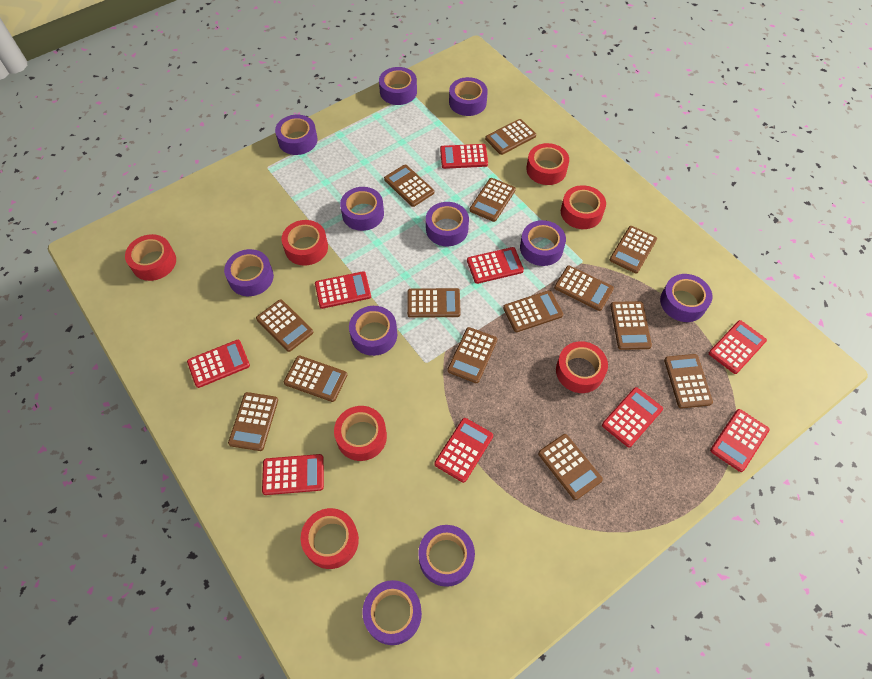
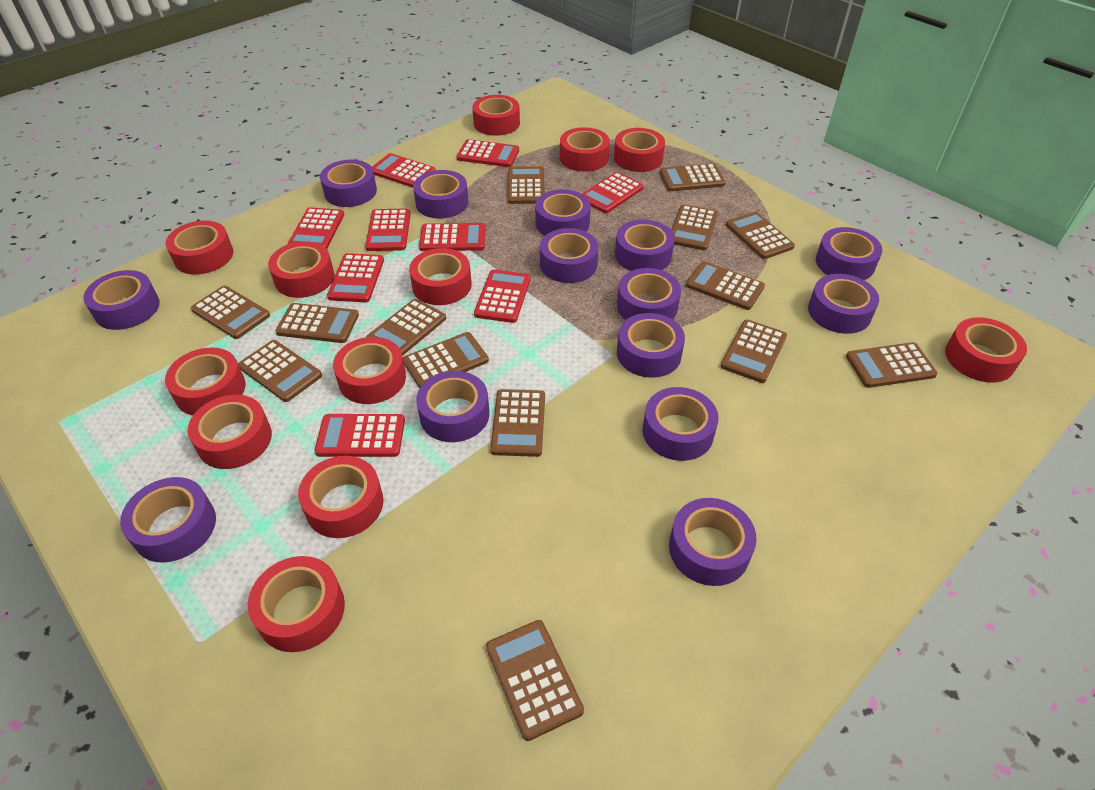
purple tape: [224,249,274,296] [275,115,318,155] [340,187,384,231] [349,306,397,356] [362,580,422,645] [379,67,417,105] [418,525,475,587] [426,202,469,246] [449,77,488,116] [520,220,566,266] [660,274,712,322] = 11 -> [83,270,160,330] [120,477,216,563] [320,160,377,207] [413,170,469,219] [416,371,489,442] [535,189,591,236] [540,228,599,283] [615,220,675,271] [617,268,681,320] [617,313,685,378] [643,387,719,461] [669,498,757,586] [808,274,879,334] [816,227,883,280] = 14
red tape: [125,234,176,281] [282,220,328,266] [301,508,359,569] [334,406,387,461] [526,143,569,185] [556,341,608,393] [561,185,606,229] = 7 -> [165,348,245,416] [166,221,233,275] [187,395,272,469] [248,556,345,652] [268,241,334,298] [298,456,383,538] [333,337,406,404] [409,248,472,305] [472,95,520,136] [560,127,610,172] [614,128,665,172] [945,317,1027,383] = 12

